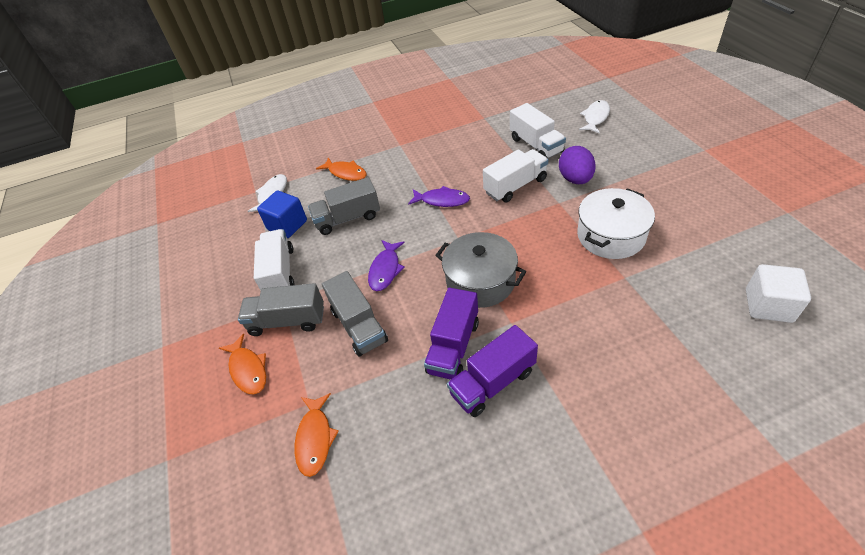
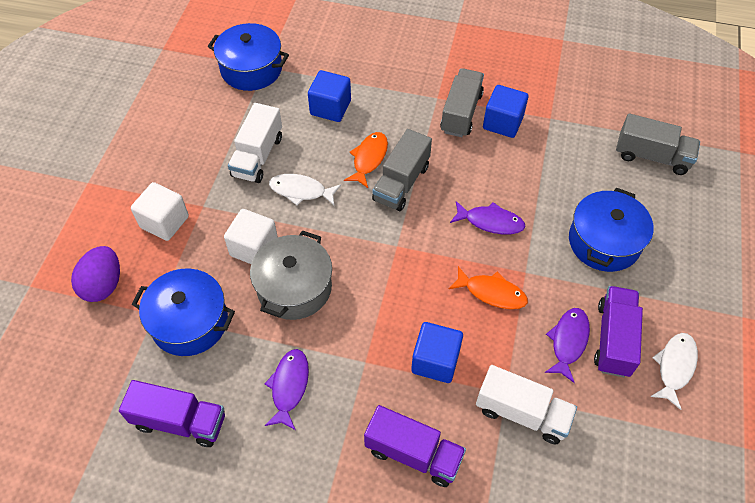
blue cube: [257,190,307,238] = 1 -> [308,70,351,122] [411,322,463,383] [483,85,528,138] = 3
blue pot: none = 0 -> [132,269,235,356] [207,23,289,91] [569,188,654,272] = 3
orange fish: [219,334,266,395] [295,393,339,477] [316,157,367,181] = 3 -> [344,132,388,188] [449,266,528,309] = 2
purple fish: [368,240,405,291] [408,186,470,207] = 2 -> [265,349,309,430] [450,201,525,235] [545,308,590,383] = 3
purple truck: [424,288,479,380] [447,325,538,417] = 2 -> [119,380,225,447] [364,405,466,487] [594,286,643,377] = 3
white cube: [746,264,811,323] = 1 -> [131,182,189,241] [224,209,278,264] = 2
white pot: [577,188,655,259] = 1 -> none = 0
white truck: [254,229,294,290] [483,149,549,203] [510,103,566,158] = 3 -> [228,103,282,183] [476,365,577,444] = 2

